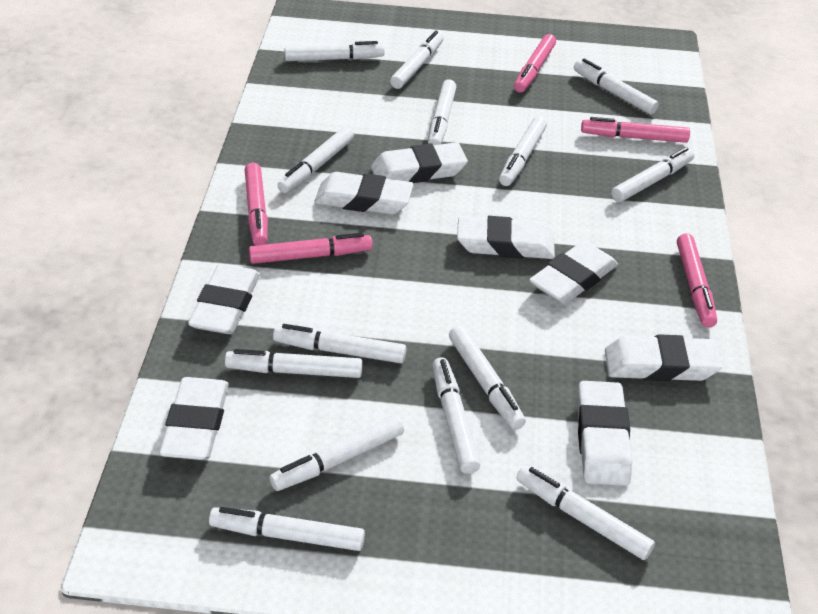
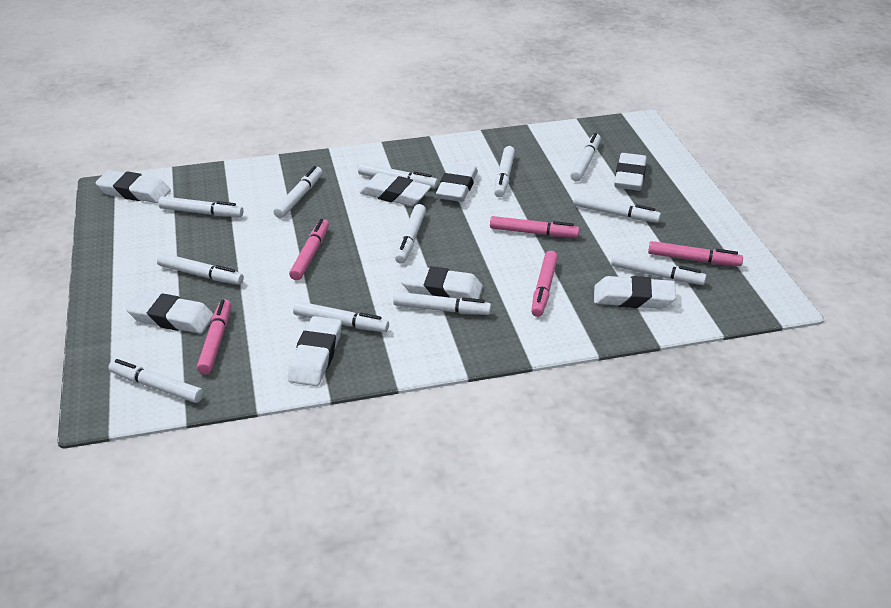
white marker: [209,507,365,551] [225,349,362,378] [269,416,404,491] [273,324,406,363] [277,127,354,193] [284,41,385,61] [390,31,444,89] [428,79,456,145] [432,357,480,474] [449,325,526,430] [499,117,547,186] [516,466,655,560] [574,58,659,115] [611,147,694,202] = 14 -> [108,359,203,403] [157,253,244,285] [158,196,243,217] [274,166,322,218] [293,301,389,332] [358,163,438,188] [393,292,491,315] [395,204,426,264] [494,146,515,197] [570,133,601,181] [574,194,661,223] [611,253,706,285] = 12

